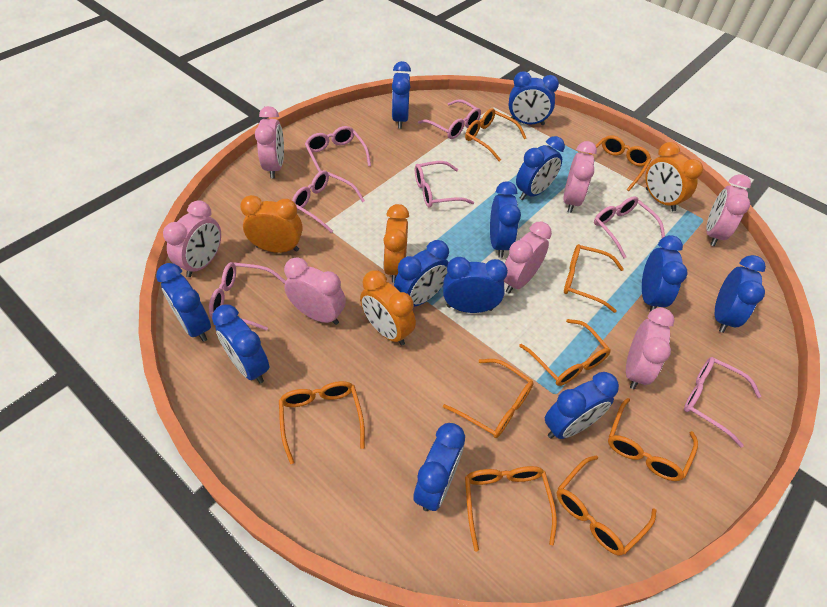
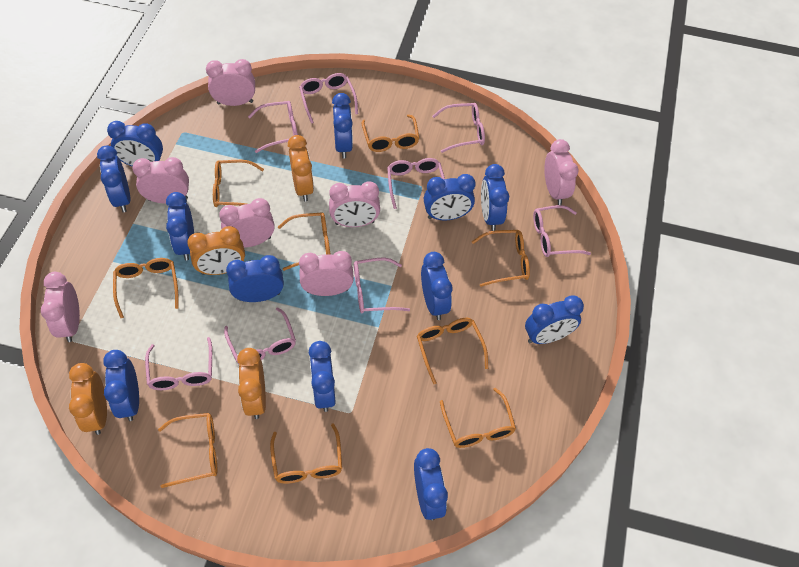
pink glasses: [209,262,286,331] [292,170,365,233] [305,126,371,172] [415,161,474,208] [418,99,481,139] [594,196,665,258] [684,357,761,448] = 7 -> [145,337,212,390] [224,307,296,364] [248,101,298,153] [299,73,358,124] [354,258,410,313] [387,158,445,209] [432,103,485,153] [533,205,591,257] = 8

